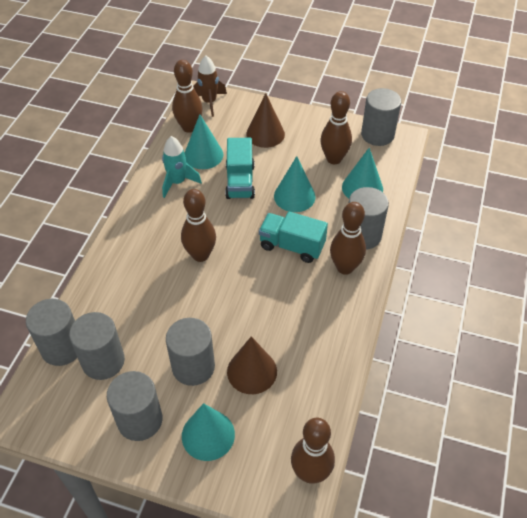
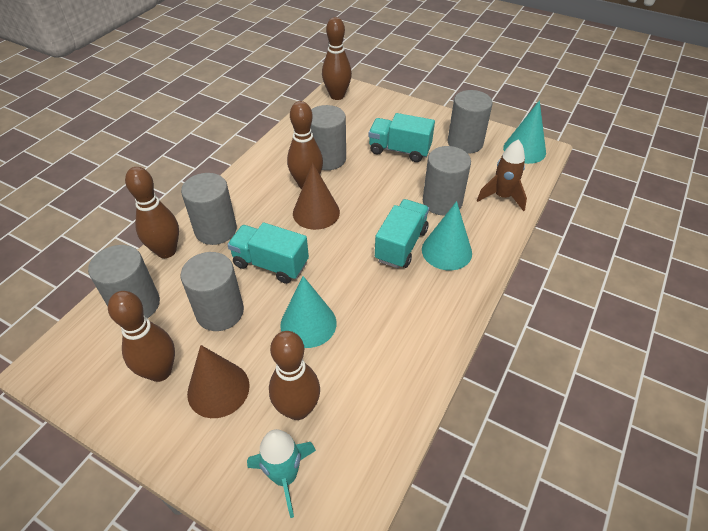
turquoise cone: [182,403,235,461] [185,114,223,169] [274,156,316,212] [342,148,383,199] = 4 -> [280,276,336,348] [422,201,472,270] [503,100,546,164] = 3
turquoise truck: [225,138,255,199] [259,211,328,263] = 2 -> [227,222,309,284] [368,113,435,162] [375,199,429,268] = 3

